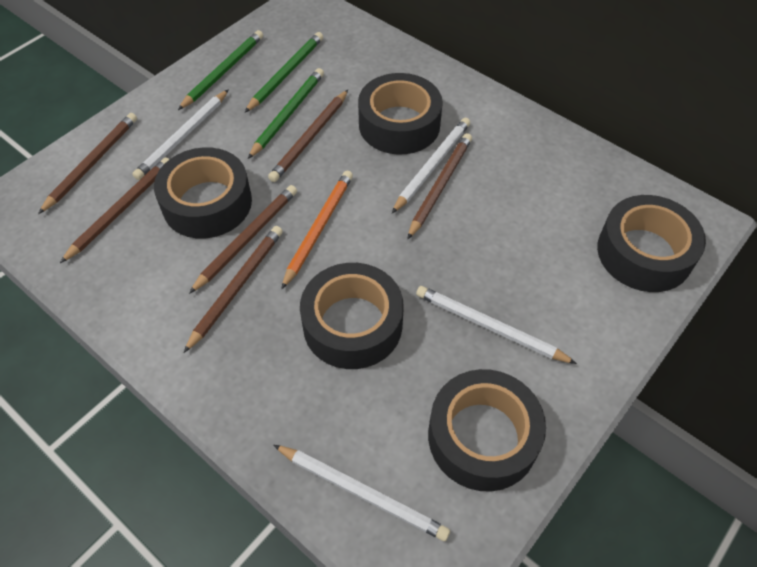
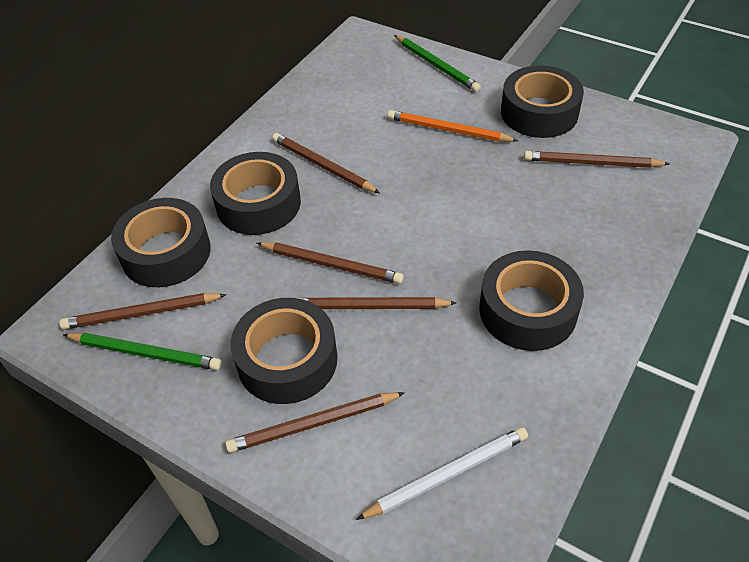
green pencil: [178,30,263,110] [244,32,323,113] [248,68,324,159] = 3 -> [63,333,221,370] [394,35,481,92] = 2
white pencil: [132,89,229,180] [274,445,450,541] [392,118,470,213] [416,286,577,364] = 4 -> [356,427,528,520] = 1

